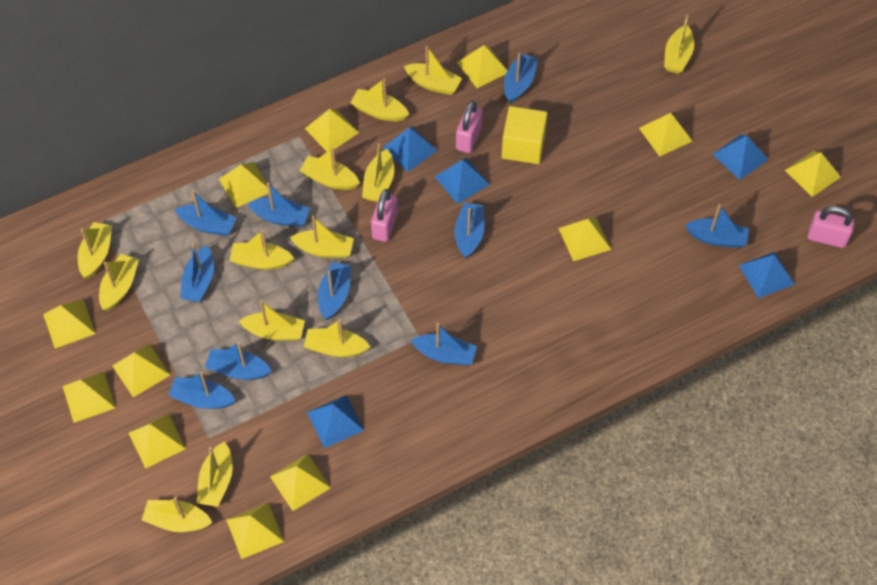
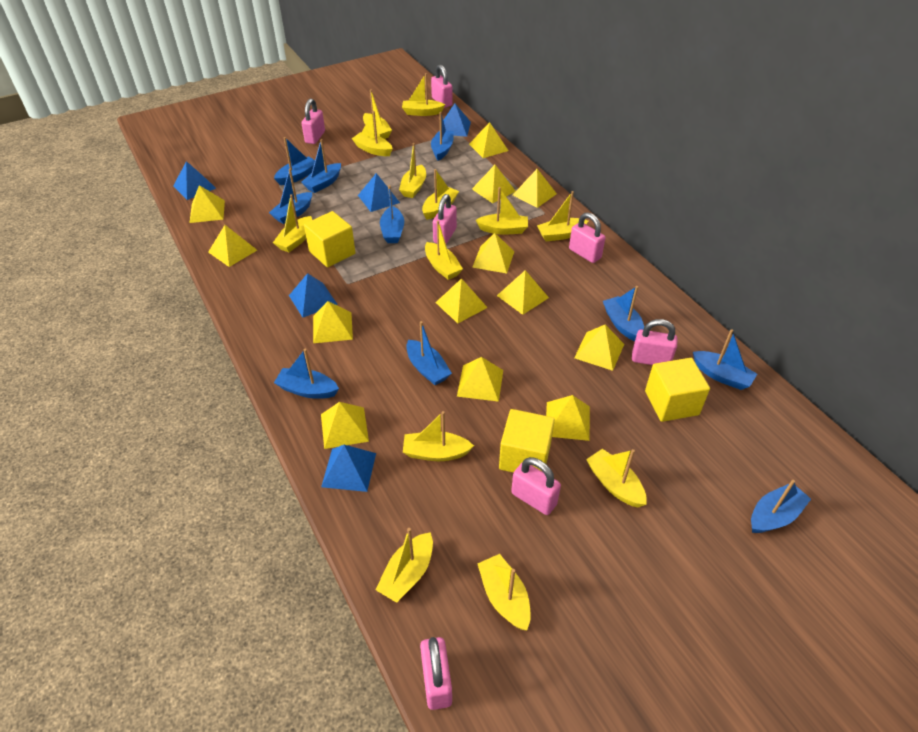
pink padlock: [371,189,398,242] [456,101,483,153] [808,206,855,248] = 3 -> [301,98,325,144] [420,637,452,710] [431,65,453,108] [433,194,457,244] [511,457,561,515] [569,212,605,263] [632,319,677,365] = 7
yellow cube: [501,106,548,164] = 1 -> [304,211,356,267] [499,409,555,473] [645,358,710,422] = 3
yellow pyramid: [43,300,96,348] [63,372,116,423] [113,344,170,397] [129,414,186,469] [219,163,268,208] [226,503,284,559] [270,454,331,511] [305,108,359,152] [457,45,508,88] [558,217,611,261] [639,113,692,157] [785,151,841,197] = 12 -> [190,185,225,223] [208,225,257,267] [313,301,353,343] [321,402,369,449] [435,278,488,323] [457,357,503,402] [469,122,509,158] [472,165,516,203] [472,233,514,273] [497,270,549,315] [513,169,557,208] [546,395,590,441] [574,325,624,371] = 13

